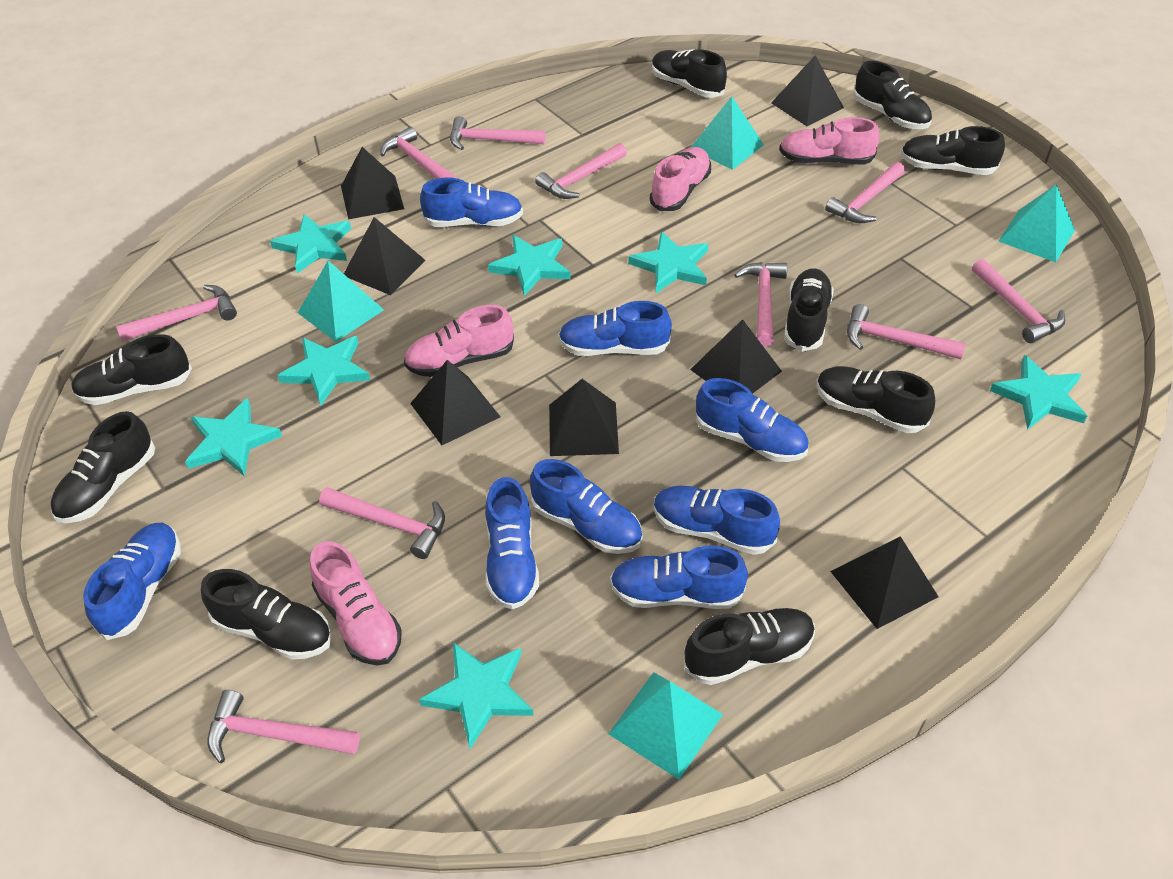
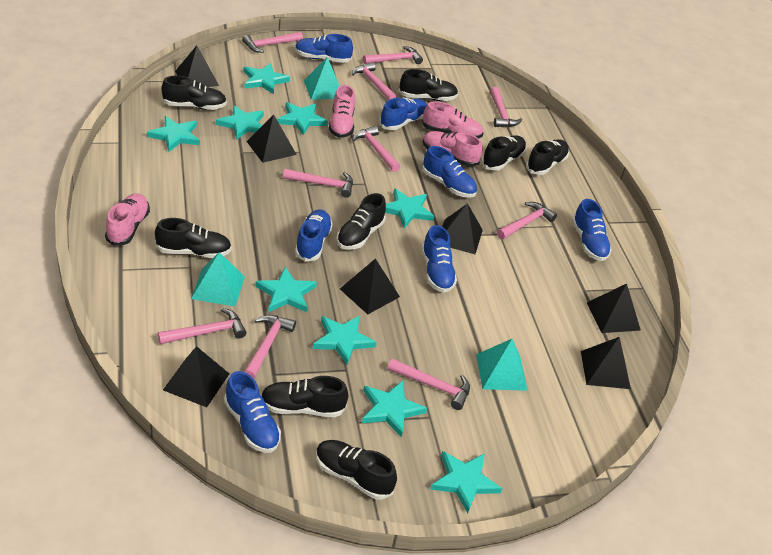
black shoe: [51,411,155,523] [71,334,192,405] [201,569,332,660] [652,49,727,98] [685,608,815,685] [784,268,834,352] [817,366,935,433] [853,61,932,129] [900,126,1005,175] = 9 -> [155,218,232,258] [162,76,227,110] [261,376,348,417] [316,440,397,500] [337,193,386,249] [399,69,458,101] [481,135,526,171] [526,139,569,175] = 8
blue shoe: [83,523,181,640] [420,178,523,227] [485,477,539,610] [530,459,642,554] [558,301,672,356] [610,545,748,609] [654,486,780,555] [696,378,809,462] = 8 -> [224,371,281,453] [295,34,353,63] [295,209,333,262] [379,98,427,130] [422,146,477,198] [422,225,457,293] [572,199,612,261] = 7
turquoise pyramid: [298,261,384,342] [609,672,723,779] [691,96,764,170] [998,184,1075,262] = 4 -> [191,252,245,307] [304,57,340,100] [476,339,528,391] = 3
turquoise star: [185,398,282,477] [270,214,351,274] [277,336,370,405] [419,642,534,749] [488,235,571,296] [628,232,708,293] [990,355,1087,430] = 7 -> [147,116,200,152] [216,105,264,140] [243,63,290,94] [255,267,317,312] [277,102,328,135] [313,316,377,365] [362,381,427,437] [385,189,434,228] [430,451,502,513] = 9

